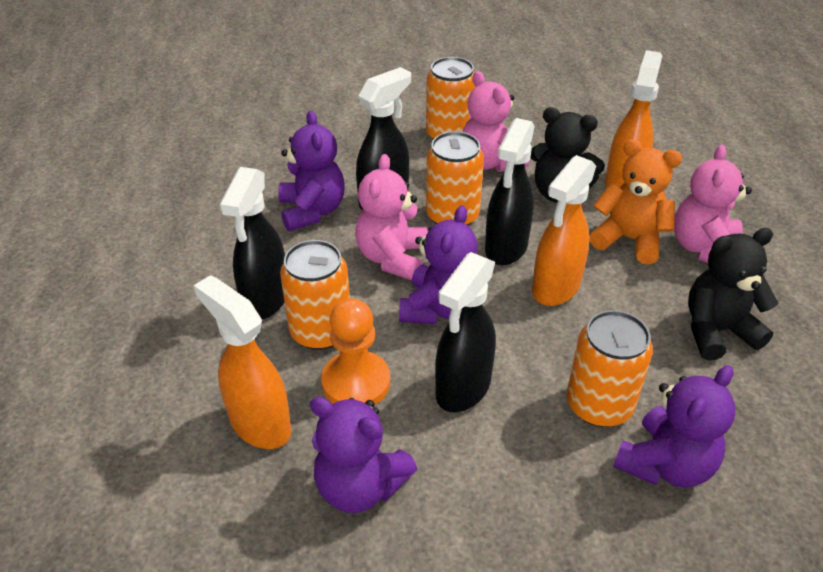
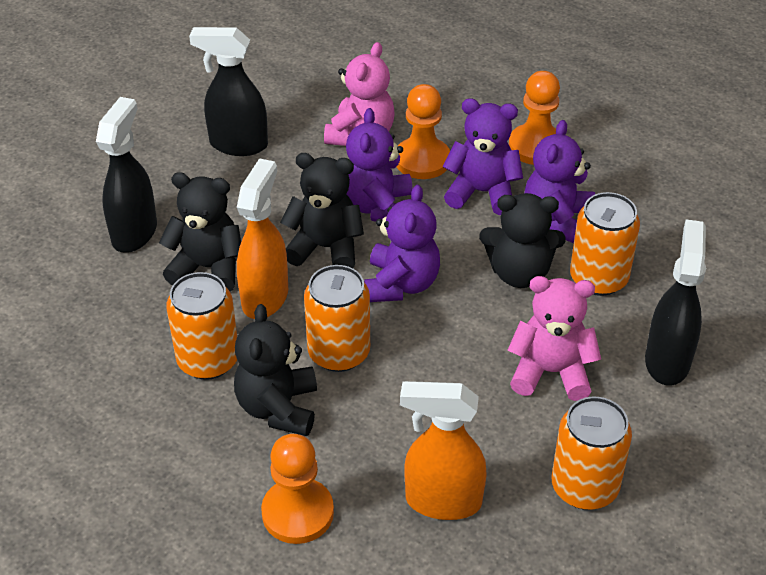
black spray bottle: [219,167,285,320] [356,67,411,210] [435,252,496,412] [485,118,535,265] = 4 -> [96,97,157,253] [189,27,268,156] [645,219,706,386] = 3
black teddy bear: [531,107,605,203] [688,228,778,360] = 2 -> [159,172,241,292] [234,304,317,436] [280,153,364,268] [479,193,566,288] = 4
orange pawn: [321,298,390,405] = 1 -> [261,434,334,544] [397,84,450,179] [509,71,560,165] = 3
orange spray bottle: [194,275,291,449] [532,155,596,306] [605,50,662,188] = 3 -> [237,158,288,319] [400,381,487,520] = 2
orange teddy bear: [590,139,682,265] = 1 -> none = 0
pink teddy bear: [355,154,428,280] [462,71,529,172] [674,145,752,263] = 3 -> [324,42,395,146] [508,276,601,401] = 2

